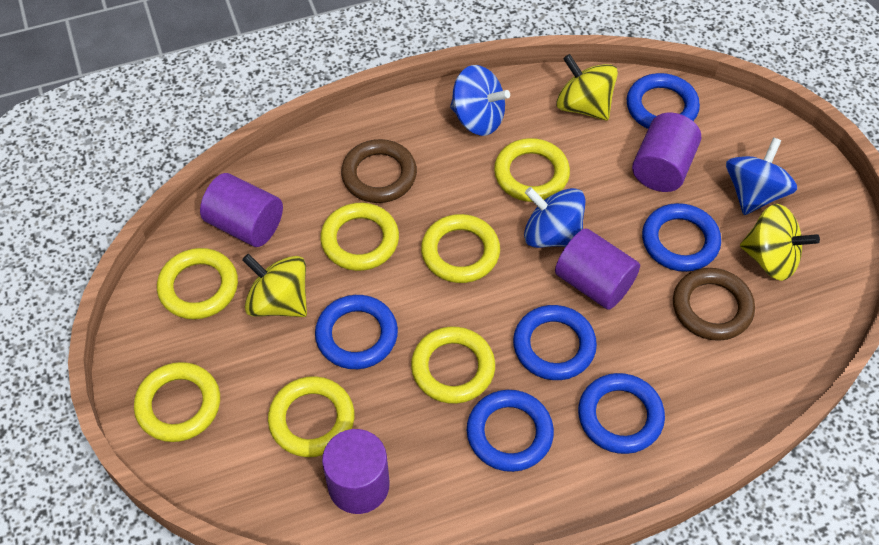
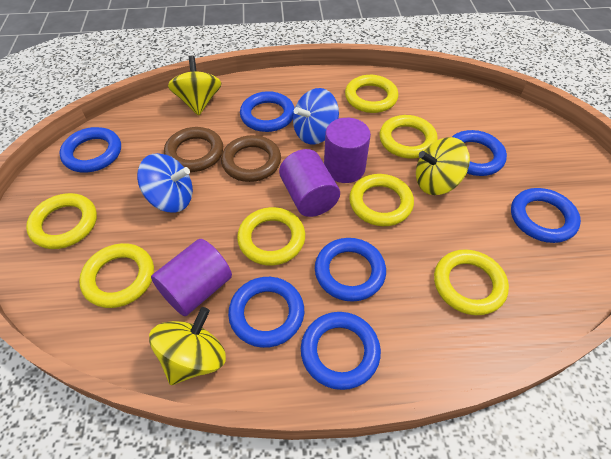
blue ring: [315,295,398,369] [467,390,554,472] [513,305,597,380] [578,373,665,454] [627,73,700,129] [642,203,721,272] = 6 -> [59,127,121,173] [228,277,304,348] [240,91,295,132] [301,312,381,390] [315,238,386,302] [452,130,507,176] [511,188,581,243] = 7
blue spinning top: [450,65,510,136] [524,187,585,248] [726,137,797,215] = 3 -> [137,153,193,213] [293,88,339,145] = 2
purple cylinder: [200,173,283,247] [322,429,390,514] [555,228,640,310] [632,113,701,192] = 4 -> [151,239,232,316] [279,149,340,217] [324,118,371,183] = 3

